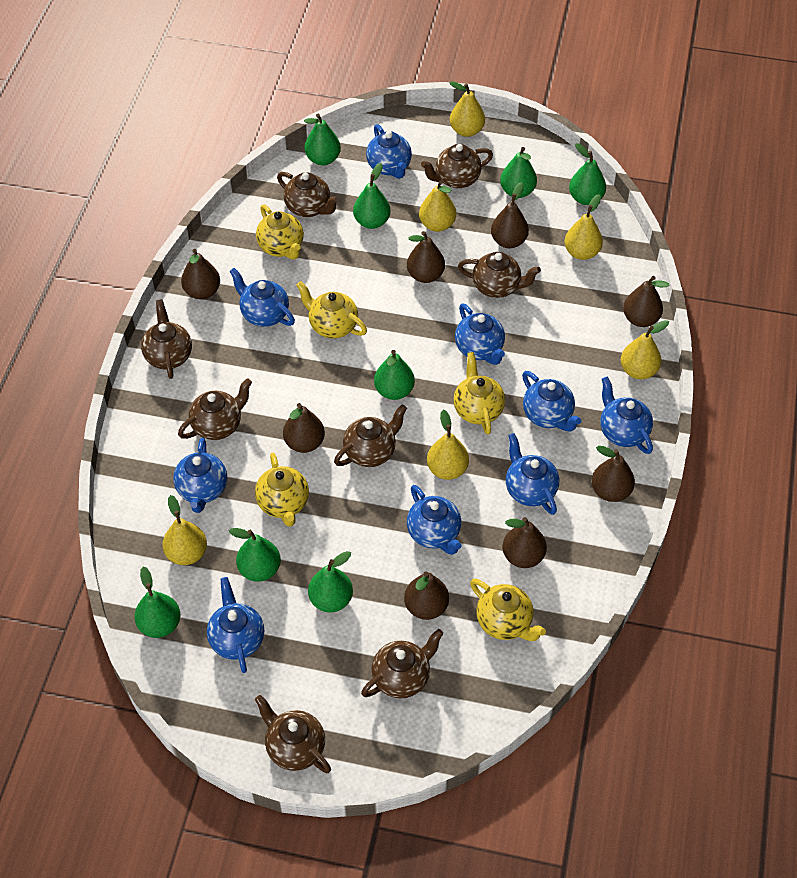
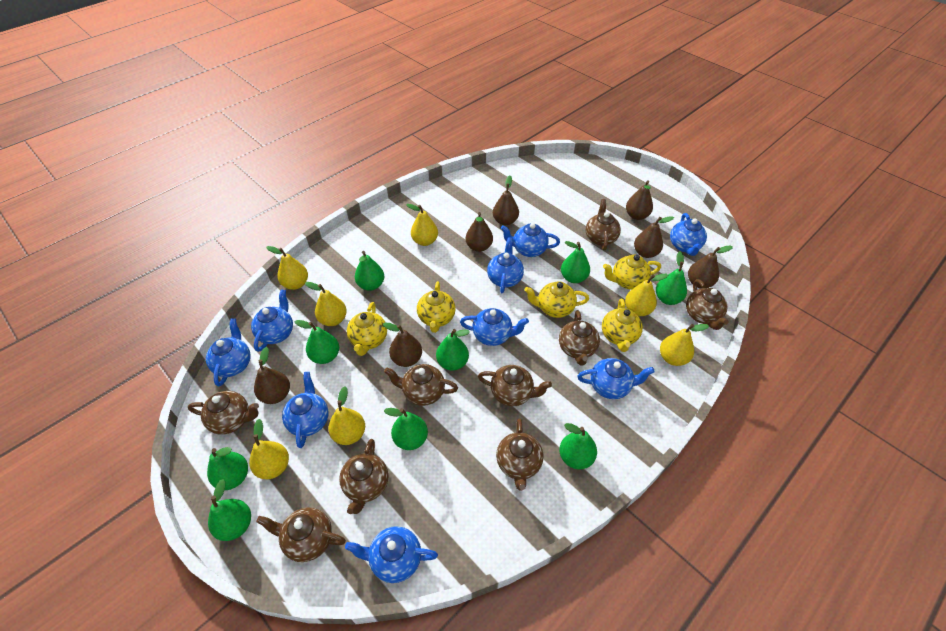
brown pear: [181,249,220,299] [283,403,325,453] [404,571,449,620] [407,231,445,283] [491,182,529,248] [503,517,547,568] [592,446,635,502] [623,276,669,327] = 8 -> [254,347,290,404] [383,323,422,367] [466,212,493,252] [493,176,519,225] [626,181,653,220] [634,216,674,258] [688,245,733,289] = 7
brown teapot: [141,299,192,379] [178,378,252,440] [255,695,331,773] [277,172,339,217] [334,404,407,467] [361,629,444,698] [421,144,493,188] [458,252,541,298] = 8 -> [188,391,259,435] [256,507,346,562] [339,439,388,514] [384,364,458,406] [478,365,552,406] [496,418,543,490] [559,310,600,366] [586,199,621,250] [686,279,729,330] = 9
green pear: [134,567,180,638] [229,528,281,582] [304,114,341,166] [308,551,353,612] [353,163,391,229] [374,350,415,400] [500,147,537,198] [569,143,606,205] = 8 -> [207,447,248,490] [208,479,251,541] [295,320,339,364] [355,251,385,291] [384,408,428,450] [436,329,470,371] [559,423,597,469] [561,241,590,283] [656,252,687,305] = 9
yellow pear: [162,495,207,565] [419,180,456,232] [427,410,469,480] [450,81,485,137] [564,194,603,260] [621,320,669,379] = 6 -> [249,419,289,479] [266,246,308,290] [305,282,347,326] [328,386,365,445] [406,204,438,246] [625,274,668,316] [660,324,709,366] = 7

